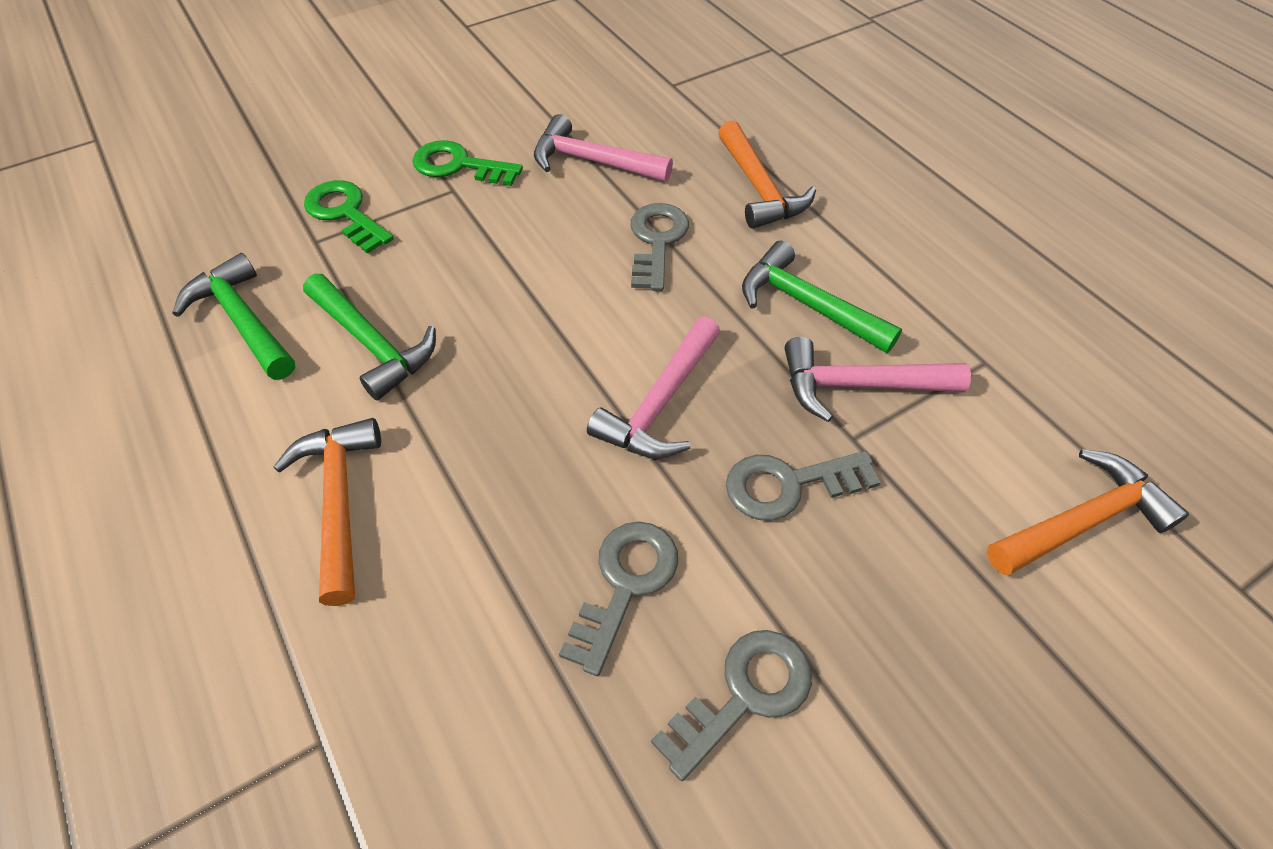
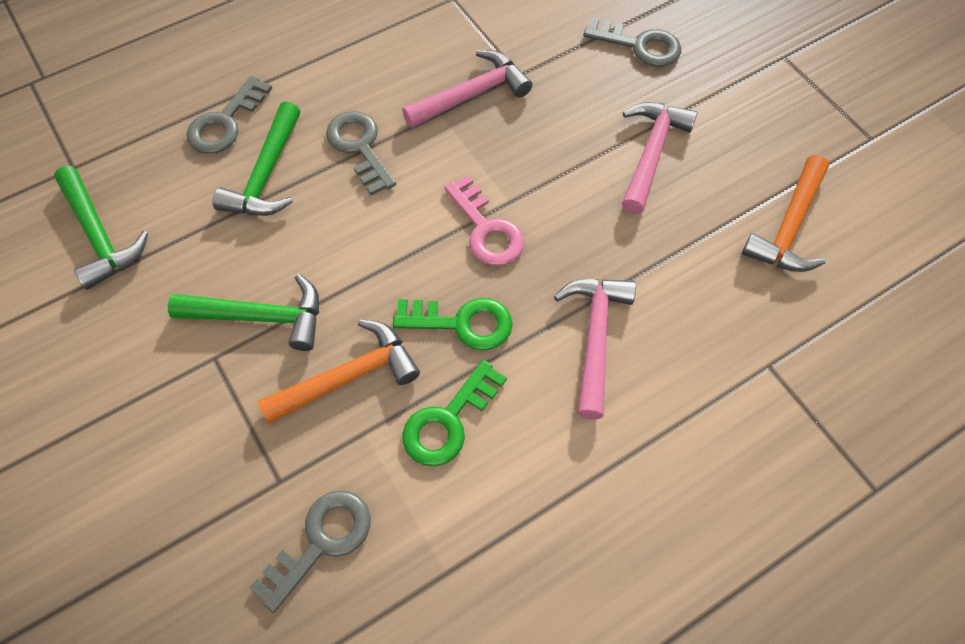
orange hammer: [273,418,381,606] [718,120,816,229] [987,449,1189,575] = 3 -> [258,319,420,424] [742,155,829,272] = 2
pink key: none = 0 -> [444,175,525,266] = 1

